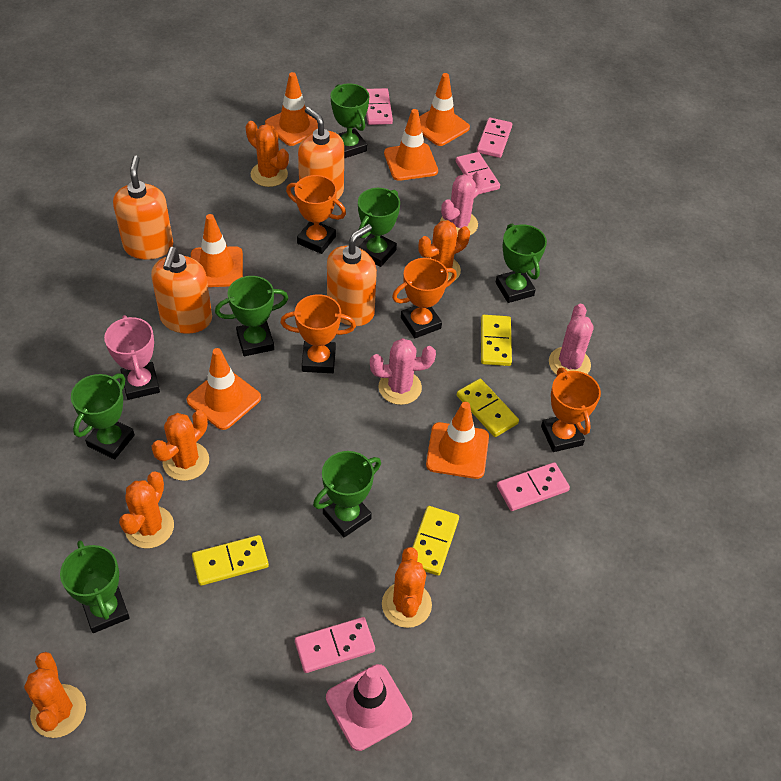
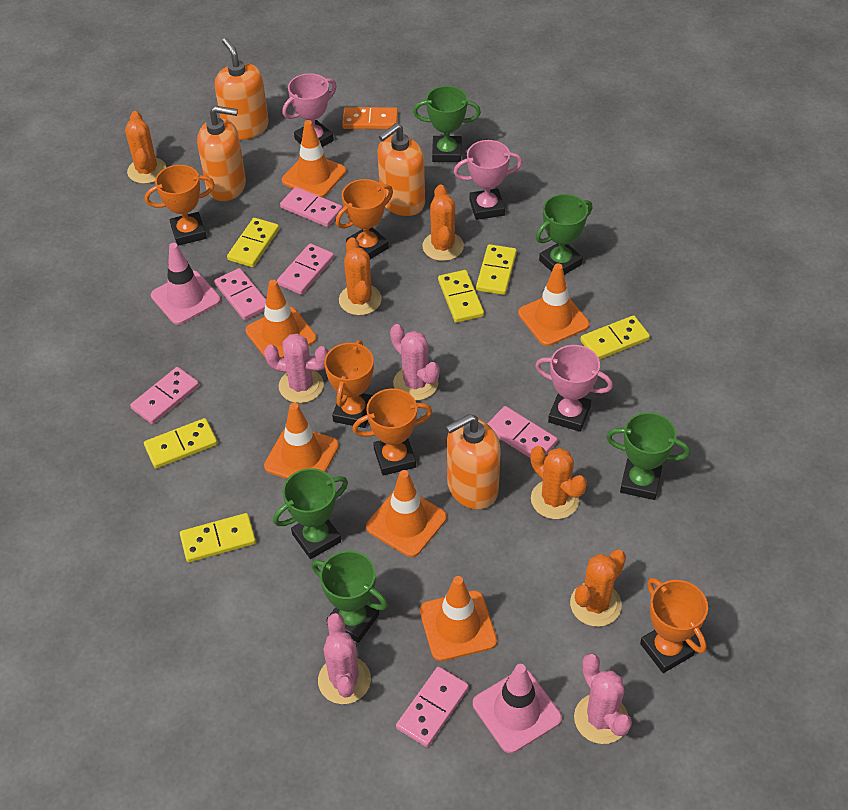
green trophy: [60,541,130,633] [71,373,135,460] [215,276,288,356] [313,451,381,537] [331,83,369,158] [358,188,400,267] [496,224,547,303] = 7 -> [273,468,348,559] [312,551,388,643] [413,86,481,162] [536,194,592,275] [606,412,690,500] = 5
orange cactus: [24,652,86,738] [119,471,174,549] [151,410,209,481] [246,121,289,187] [382,547,432,628] [418,220,470,281] = 6 -> [125,111,166,184] [339,237,382,315] [422,184,464,261] [531,446,587,519] [570,549,626,627] = 5
orange domino: none = 0 -> [342,107,398,129] = 1
orange trophy: [280,294,356,373] [286,175,346,254] [392,258,457,338] [541,368,601,452] = 4 -> [145,165,215,246] [324,340,374,428] [336,179,393,259] [352,388,432,476] [640,578,708,673] = 5
pink cactus: [370,338,436,405] [440,171,485,236] [549,304,594,375] = 3 -> [264,334,329,403] [318,613,371,704] [390,324,439,401] [574,653,632,744] = 4
pink domino: [295,617,375,673] [366,88,393,125] [456,152,500,194] [477,117,512,158] [497,462,570,511] = 5 -> [130,367,199,424] [214,268,266,320] [277,243,334,295] [280,187,343,227] [396,667,469,747] [487,406,557,458] = 6
pink traffic cone: [326,664,412,751] = 1 -> [151,243,221,325] [473,664,562,753] = 2
pink trophy: [104,315,160,400] = 1 -> [283,73,337,147] [454,140,522,220] [535,345,613,432] = 3
yellow domino: [192,535,269,586] [413,506,459,576] [457,379,519,437] [481,315,512,366] = 4 -> [144,418,217,469] [180,513,256,562] [227,218,279,267] [438,270,484,323] [476,244,517,295] [580,315,650,360] = 6

